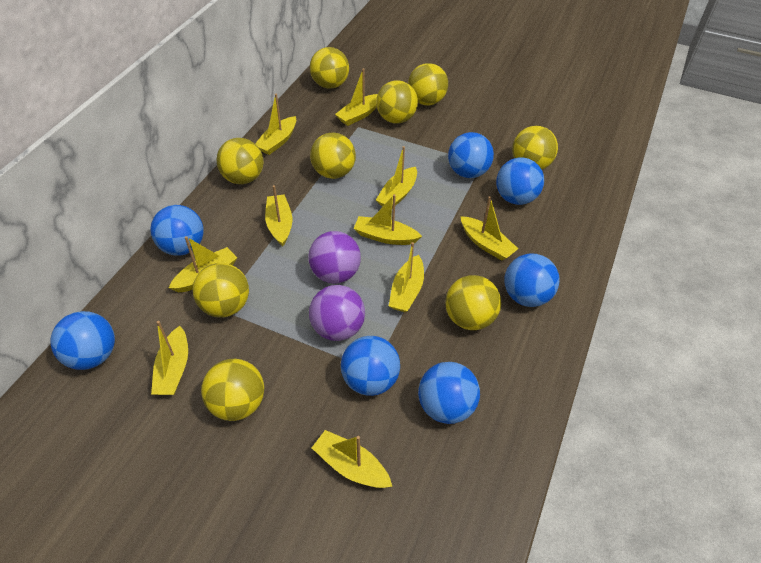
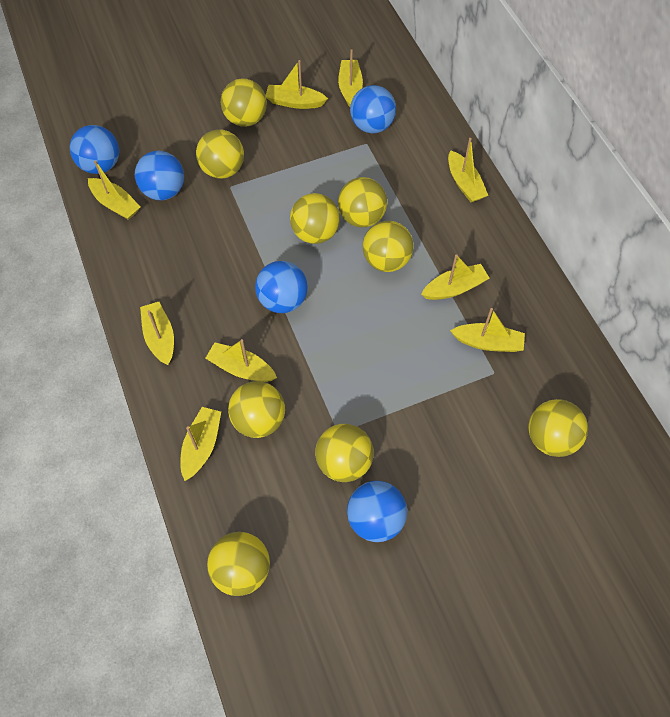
blue ball: [51,311,115,370] [150,205,204,256] [341,336,400,396] [418,362,480,424] [448,132,494,178] [496,157,544,205] [504,254,560,307] = 7 -> [70,125,119,174] [135,151,184,200] [255,261,308,313] [347,481,407,542] [350,85,396,133] = 5
purple ball: [308,231,361,284] [309,285,365,341] = 2 -> none = 0
yellow boat: [151,321,188,395] [169,236,237,293] [255,94,296,155] [265,185,292,246] [312,430,393,488] [335,68,378,126] [353,194,422,245] [376,146,417,208] [389,242,424,312] [460,196,518,261] = 10 -> [88,160,140,220] [140,302,174,365] [181,407,221,481] [205,339,277,382] [265,60,328,109] [338,49,363,107] [421,254,489,300] [448,138,488,202] [450,308,525,352] = 9

